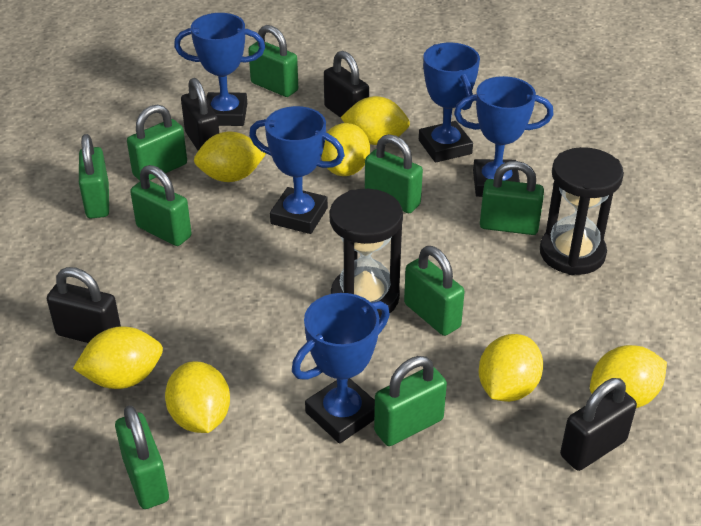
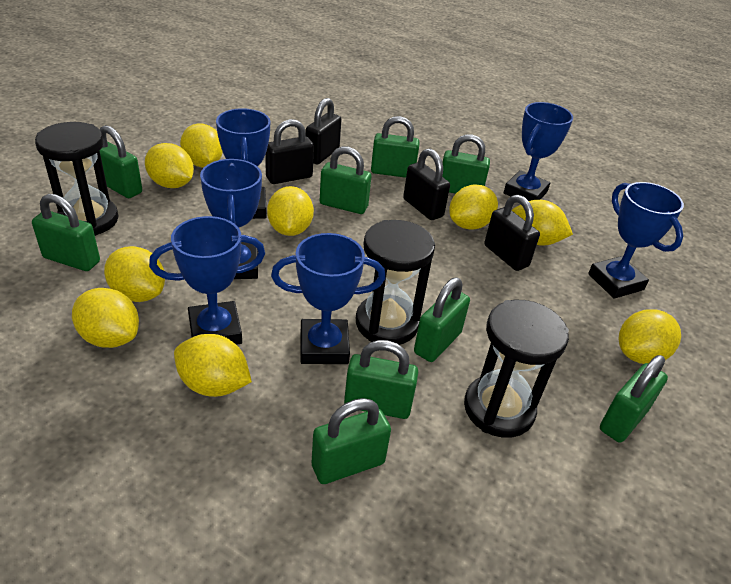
black hourglass: [329,189,403,318] [540,147,624,275] = 2 -> [35,122,119,236] [356,220,435,345] [464,300,569,438] = 3
blue trophy: [174,13,265,126] [249,106,345,234] [292,293,390,444] [419,43,480,163] [454,76,553,197] = 5 -> [149,216,265,345] [200,159,262,279] [216,108,270,219] [271,233,386,364] [503,102,573,201] [588,182,684,299] = 6
yellow lemon: [73,326,163,389] [165,361,230,433] [194,131,266,182] [321,123,370,176] [341,96,410,145] [479,334,543,402] [590,345,667,408] = 7 -> [72,288,139,348] [104,246,165,302] [145,143,194,188] [174,334,252,397] [180,124,223,168] [267,186,314,236] [449,184,498,230] [512,200,573,245] [619,309,681,364] = 9

